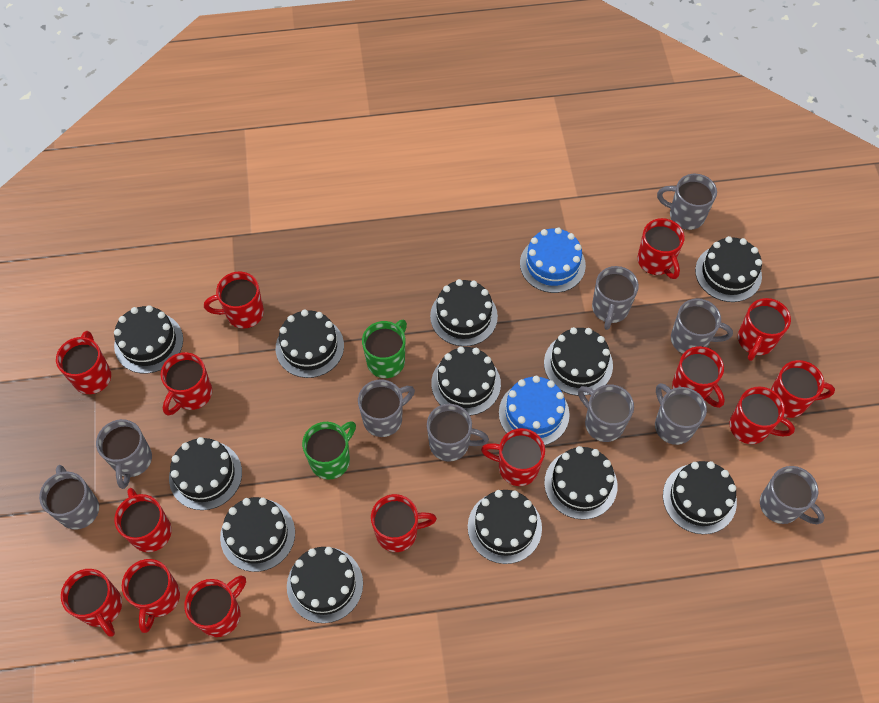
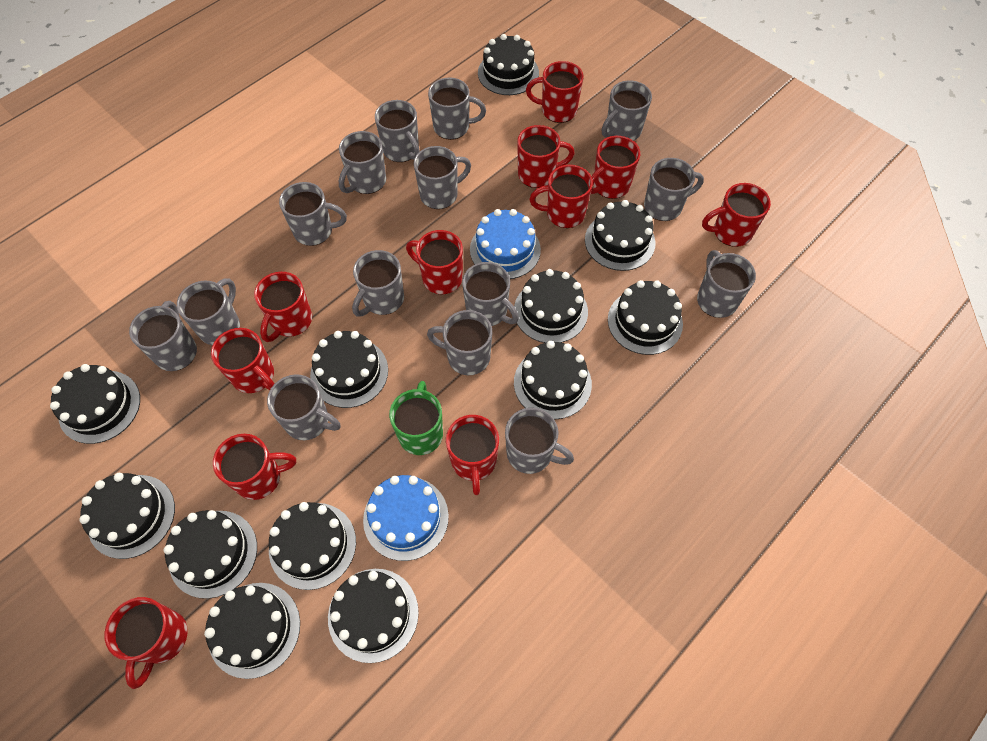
green mug: [302,421,356,480] [362,320,407,378] = 2 -> [389,381,443,455] = 1
grey mug: [39,465,99,530] [96,419,152,489] [358,379,415,437] [427,404,489,461] [578,384,634,442] [592,266,639,330] [655,383,707,445] [657,174,717,230] [671,298,733,354] [760,466,825,524] = 10 -> [129,301,197,371] [177,278,240,345] [267,374,340,440] [279,182,347,246] [339,131,386,194] [352,250,404,316] [375,100,420,162] [414,146,471,209] [427,310,492,375] [428,78,486,140] [462,262,519,326] [505,408,574,474] [602,80,652,141] [644,158,704,221] [697,250,756,318] = 15
red mug: [56,331,111,394] [61,569,122,637] [115,488,172,552] [122,559,180,633] [161,352,212,416] [184,576,246,637] [204,271,264,329] [371,494,437,552] [481,428,545,486] [637,218,685,279] [672,346,725,408] [730,387,795,444] [738,298,791,361] [771,360,835,418] = 14 -> [104,597,188,689] [211,328,275,393] [213,434,296,500] [254,272,312,342] [406,230,463,295] [446,415,499,495] [517,125,575,188] [526,61,583,123] [529,165,593,228] [591,136,640,199] [702,183,771,247] = 11

